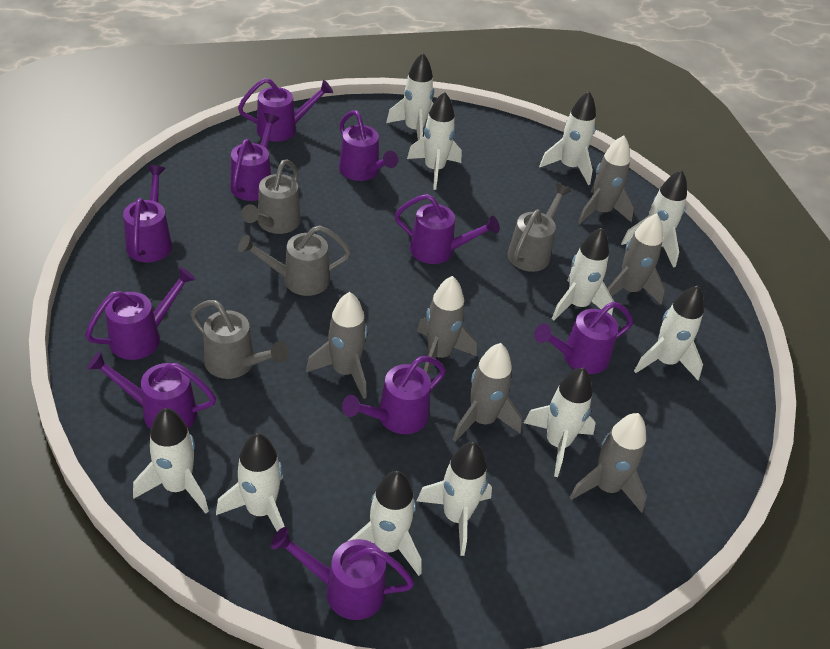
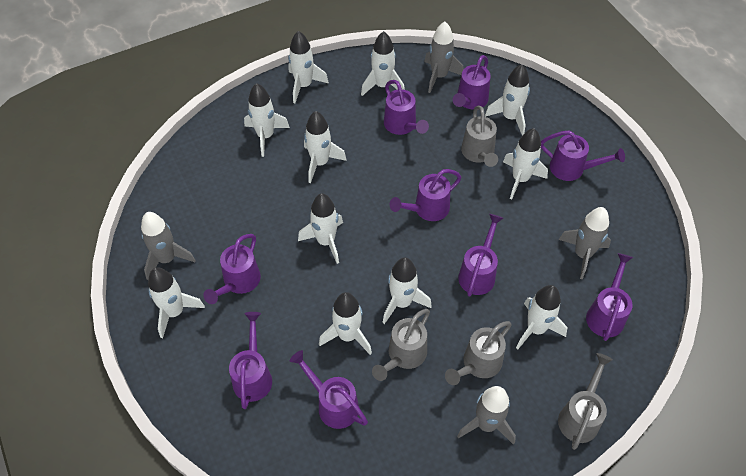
grey rocket: [306,292,368,399] [417,276,477,374] [453,343,522,442] [570,413,647,513] [578,135,634,224] [608,214,665,305] = 6 -> [141,212,196,280] [424,22,464,93] [457,386,516,445] [559,207,611,279] = 4
purple watering can: [85,267,196,360] [87,351,216,430] [123,165,172,262] [230,113,280,201] [238,78,333,142] [271,527,414,620] [339,110,398,181] [342,356,446,434] [395,194,500,264] [534,302,633,374] = 10 -> [203,234,261,304] [229,312,272,409] [289,350,368,429] [384,80,429,135] [390,169,461,221] [453,55,491,110] [458,214,503,297] [541,130,625,181] [586,253,633,341] = 9

